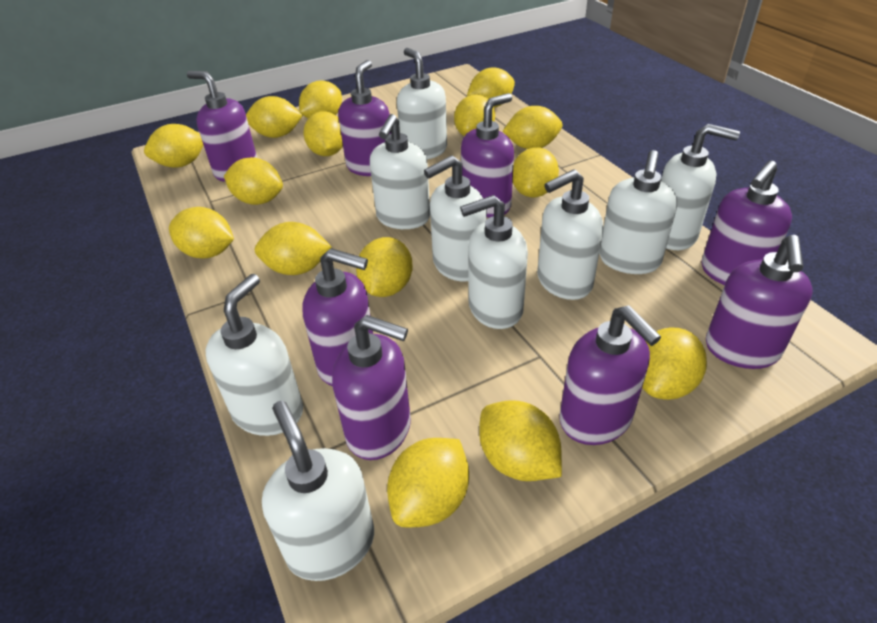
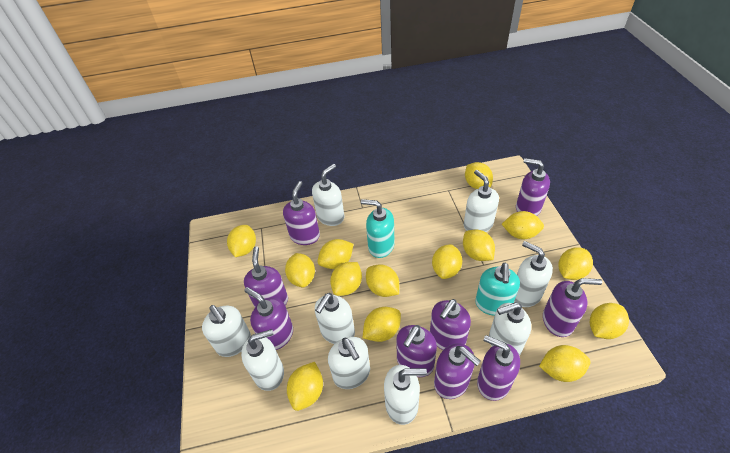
purple soap dispenser: [187,71,257,182] [302,248,373,386] [332,315,411,460] [338,60,391,176] [461,93,514,217] [559,305,661,445] [701,161,792,285] [706,235,813,369] = 8 -> [244,247,288,307] [244,287,293,350] [283,181,320,245] [396,325,437,377] [430,299,471,350] [434,343,481,399] [477,335,520,401] [516,158,550,216] [543,278,602,337] = 9
turquoise soap dispenser: none = 0 -> [361,199,394,258] [475,263,520,316] = 2
yellow lemon: [144,124,204,168] [169,207,234,258] [224,157,283,205] [246,96,303,138] [255,222,332,275] [299,81,342,119] [303,112,343,156] [356,237,413,297] [387,438,469,527] [454,95,495,136] [467,67,515,108] [479,401,562,481] [503,106,562,149] [513,147,559,197] [642,328,707,400] = 15 -> [227,225,256,257] [285,253,315,287] [287,362,323,411] [318,239,353,269] [330,262,362,296] [363,307,401,342] [366,264,399,297] [432,244,462,279] [463,230,495,261] [465,162,493,189] [502,211,544,239] [539,345,591,382] [558,247,593,280] [590,303,629,339] = 14

